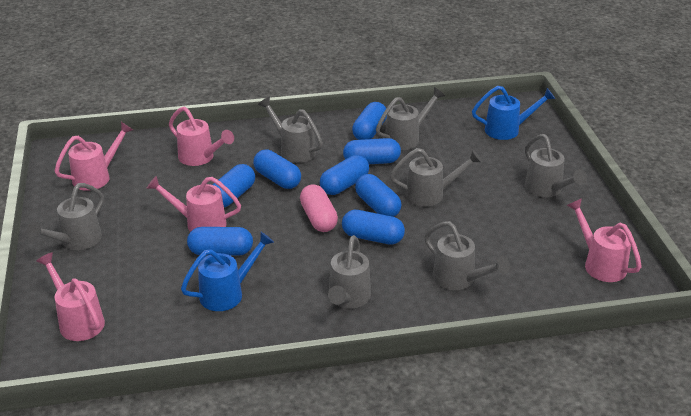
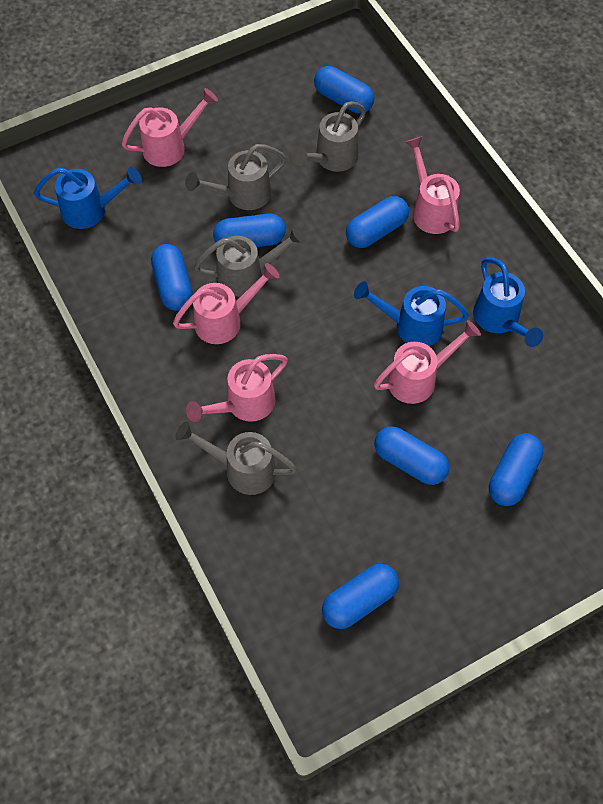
blue capsule: [187,227,253,256] [213,164,255,207] [253,150,301,189] [320,155,369,195] [342,210,405,245] [343,138,401,164] [352,102,387,140] [355,174,401,217] = 8 -> [151,244,193,311] [213,214,286,247] [314,66,374,113] [322,564,399,629] [346,196,409,248] [374,427,449,485] [489,433,543,506] = 7
blue watering can: [181,232,274,311] [472,86,555,140] = 2 -> [34,167,142,229] [354,281,469,346] [473,258,543,347] = 3
grey watering can: [27,183,104,250] [258,97,323,163] [328,235,371,309] [376,87,445,150] [390,148,482,207] [424,221,510,290] [525,134,587,197] = 7 -> [175,421,297,495] [185,144,287,210] [194,226,305,297] [292,101,366,172] = 4
pink capsule: [300,184,338,232] = 1 -> none = 0

